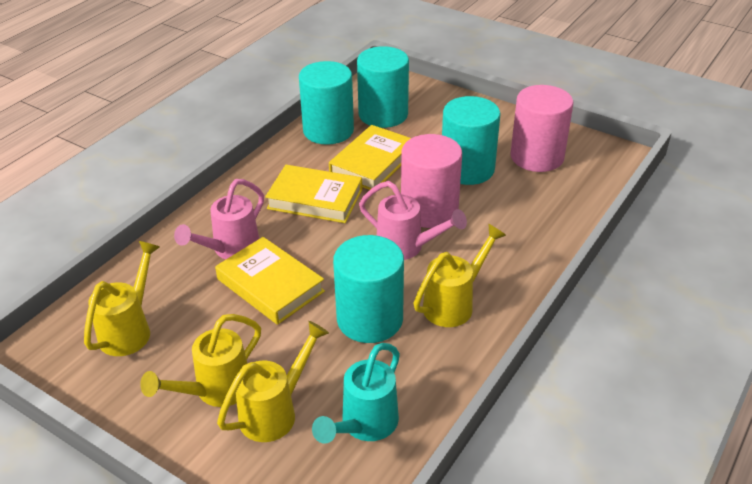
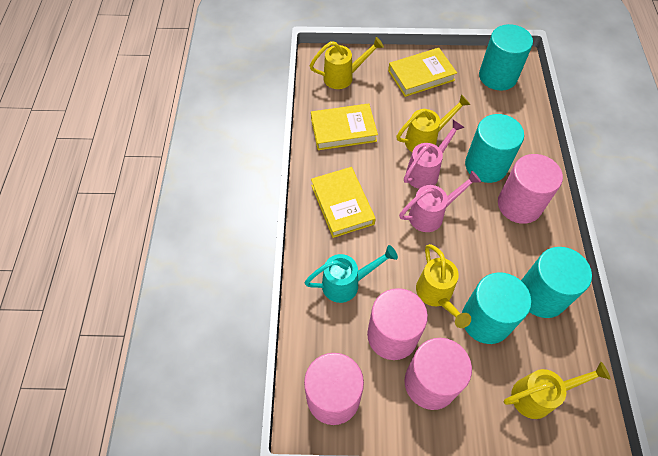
pink cylinder: [401,134,462,228] [510,85,573,172] = 2 -> [304,353,364,425] [367,288,428,360] [404,338,472,410] [498,154,563,224] = 4

